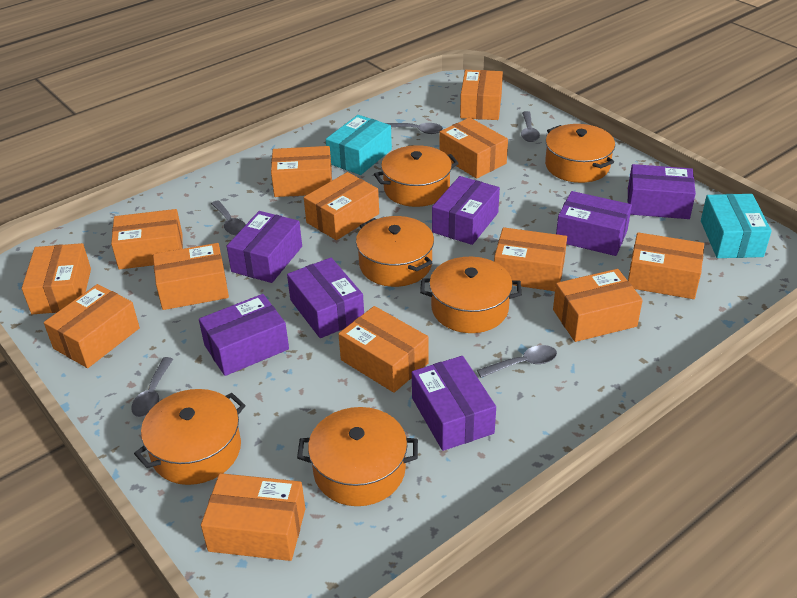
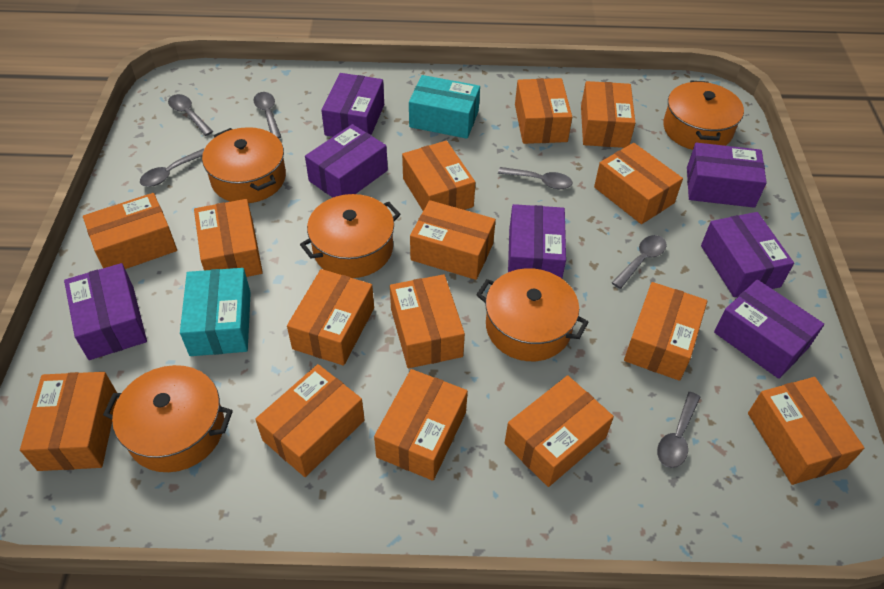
grey spoon: [131,357,173,417] [211,200,246,235] [386,123,443,134] [477,345,557,378] [521,111,540,142] = 5 -> [140,149,204,187] [168,94,213,136] [253,92,281,139] [498,167,572,189] [612,235,667,289] [657,392,700,468] = 6
orange box: [22,243,91,314] [44,284,140,368] [111,209,183,270] [153,243,229,310] [201,473,306,561] [271,146,332,197] [304,172,379,240] [339,306,429,393] [439,117,508,179] [460,70,503,120] [494,227,567,291] [553,269,643,342] [628,232,704,299] = 13 -> [20,372,118,471] [83,193,177,269] [194,199,263,277] [255,364,365,477] [287,269,374,366] [374,369,468,481] [390,274,465,368] [402,141,475,211] [410,200,496,280] [505,375,614,487] [515,78,572,144] [581,81,635,148] [594,143,683,224] [624,282,708,381] [748,377,864,485] = 15
orange pot: [134,389,245,485] [297,407,418,506] [356,216,434,287] [374,145,459,207] [420,257,521,333] [545,124,615,183] = 6 -> [103,365,233,472] [202,127,286,203] [300,194,401,278] [476,268,588,361] [663,80,744,150] = 5

